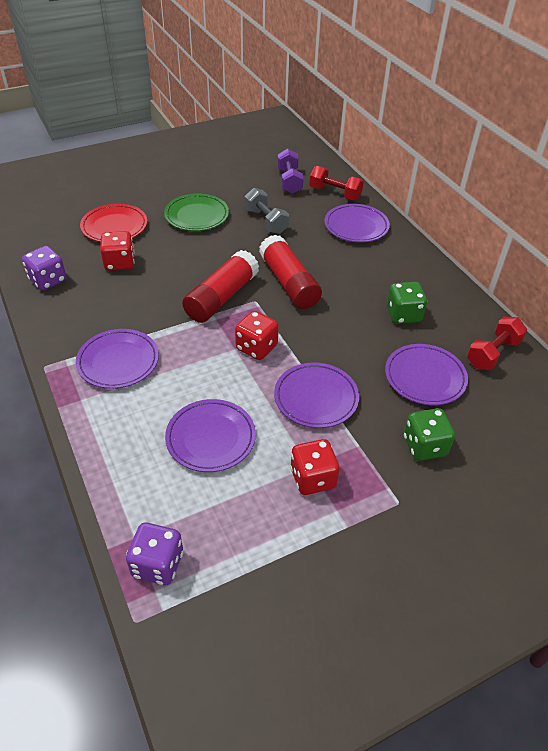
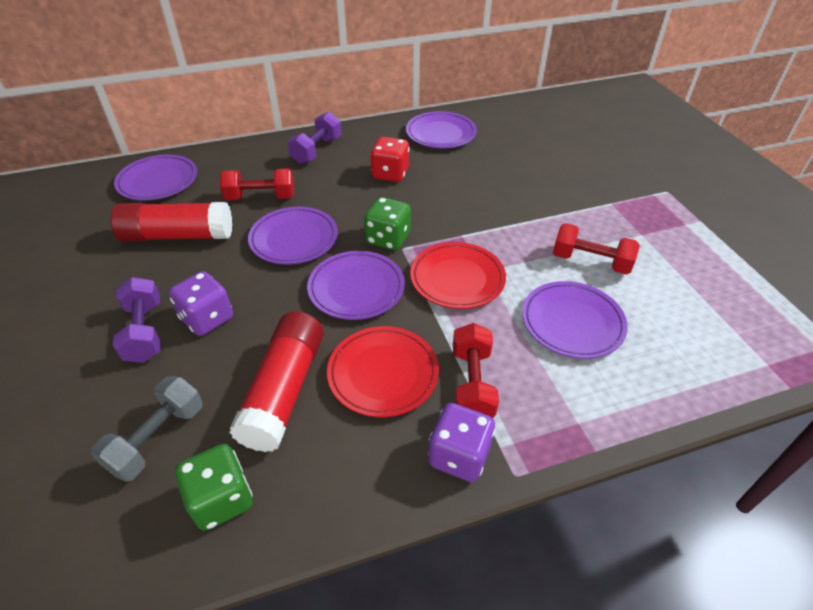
green plate: [164,193,229,231] = 1 -> none = 0
purple dumbbell: [277,149,304,194] = 1 -> [113,277,161,363] [288,112,342,164] = 2
red dice: [100,231,135,271] [235,311,279,360] [290,439,340,495] = 3 -> [370,137,410,182] = 1
red dumbbell: [309,166,364,200] [467,316,527,370] = 2 -> [220,168,294,201] [453,323,499,418] [553,223,640,275] = 3
red plate: [80,204,147,242] = 1 -> [327,326,439,417] [410,242,506,309] = 2

